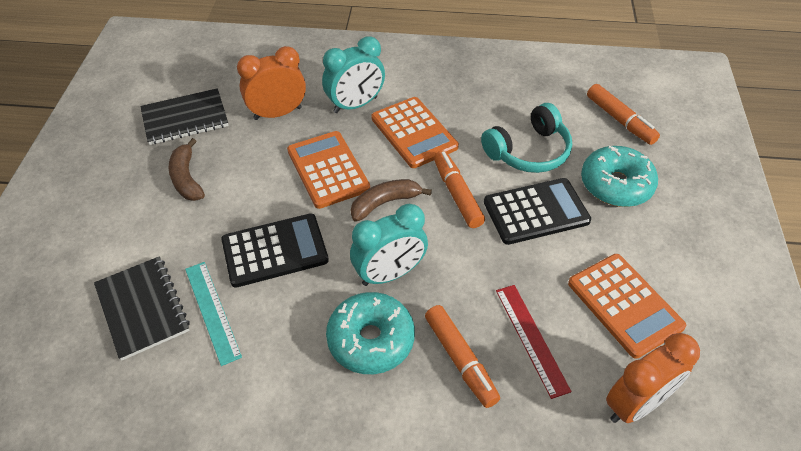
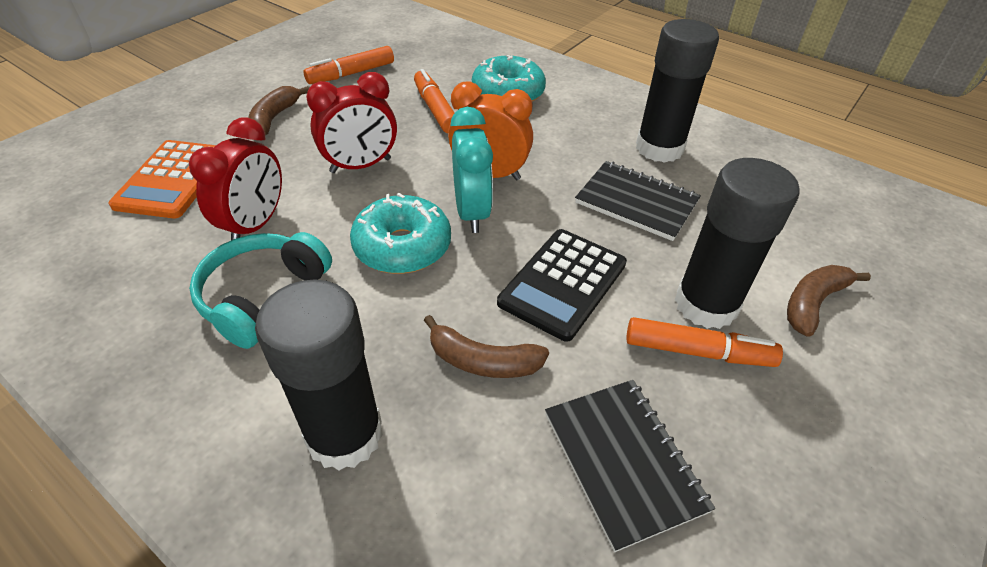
black calculator: [221,213,329,288] [484,178,591,245] = 2 -> [497,229,627,342] = 1
black glue stick: none = 0 -> [255,279,383,471] [636,19,719,163] [675,158,800,329] = 3
brown banana: [168,138,205,201] [351,179,432,222] = 2 -> [248,86,309,135] [424,315,549,378] [787,265,871,337] = 3
orange calculator: [287,131,370,209] [371,97,459,168] [568,254,686,359] = 3 -> [109,140,216,218] = 1
orange clock: [237,46,306,120] [606,333,700,423] = 2 -> [448,82,533,180] = 1
red clock: none = 0 -> [189,118,282,240] [306,72,397,173] = 2
red ruler: [496,285,572,399] = 1 -> none = 0
turquoise clock: [322,36,385,113] [350,204,428,286] = 2 -> [450,107,493,233] = 1
turquoise ruler: [185,262,242,366] = 1 -> none = 0

